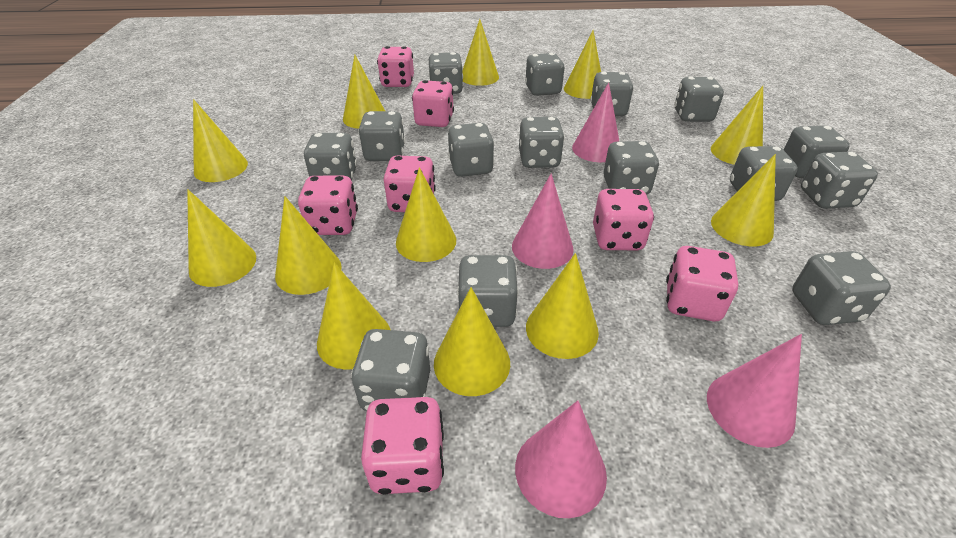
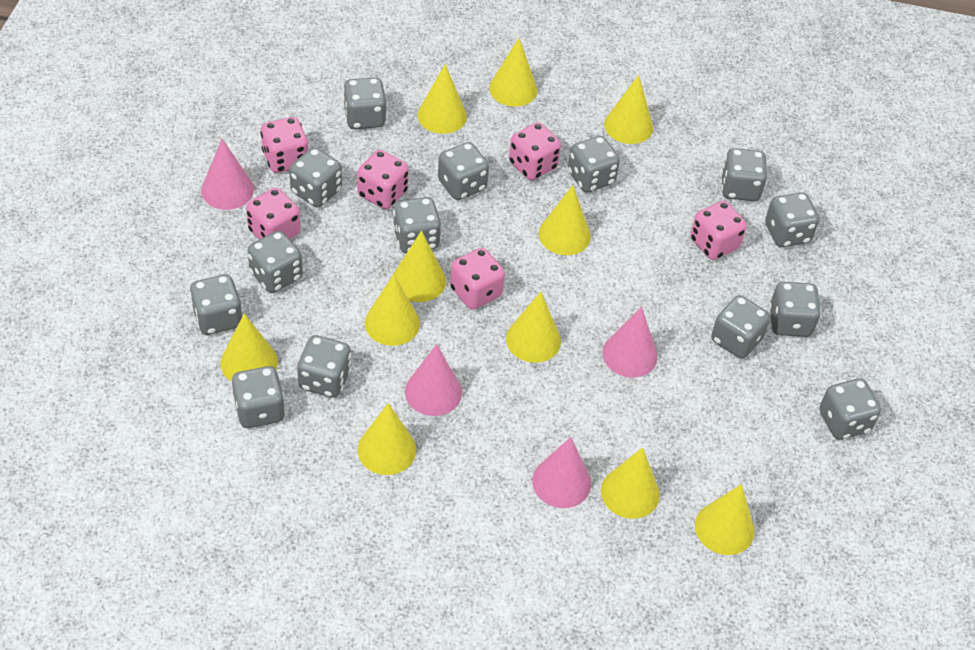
grey dice: [304,133,357,181] [351,329,430,411] [358,111,405,161] [429,52,463,94] [448,123,495,177] [457,255,519,327] [519,117,565,168] [525,53,565,96] [590,72,634,116] [603,141,659,195] [674,77,724,122] [730,146,798,201] [784,126,850,178] [792,251,891,325] [801,151,878,209] = 15 -> [189,274,242,335] [232,366,285,428] [247,231,303,293] [289,147,342,207] [297,335,351,398] [343,77,386,129] [393,197,441,253] [438,142,489,200] [568,136,620,193] [711,295,770,359] [721,148,767,201] [765,192,819,247] [769,282,821,337] [819,379,881,440] = 14
pink dice: [298,175,358,235] [361,397,444,495] [377,46,414,87] [384,156,436,212] [412,80,454,127] [593,189,654,250] [666,246,738,321] = 7 -> [246,188,300,239] [260,117,308,173] [357,150,409,209] [450,248,505,310] [509,122,561,180] [690,201,747,260] = 6
yellow cone: [187,189,256,287] [193,99,248,182] [275,196,342,295] [317,263,391,370] [343,55,385,129] [396,167,456,262] [434,287,510,396] [462,19,499,86] [526,253,599,359] [564,30,601,99] [711,86,763,165] [711,154,776,246] = 12 -> [220,314,278,382] [358,403,416,475] [365,274,420,346] [393,231,446,302] [417,64,467,134] [489,38,537,107] [506,292,561,363] [539,185,591,255] [601,447,660,519] [604,75,653,144] [695,484,755,555] = 11

